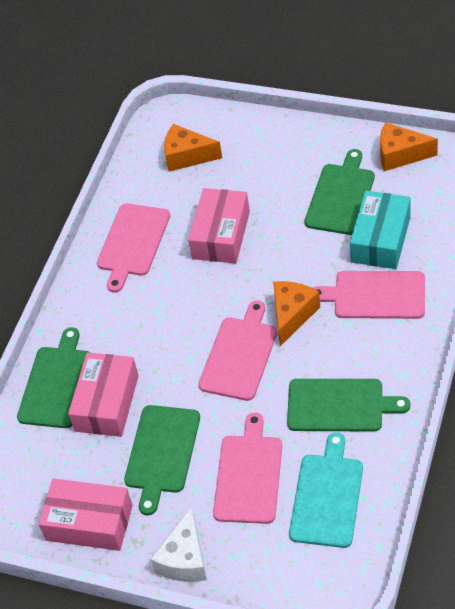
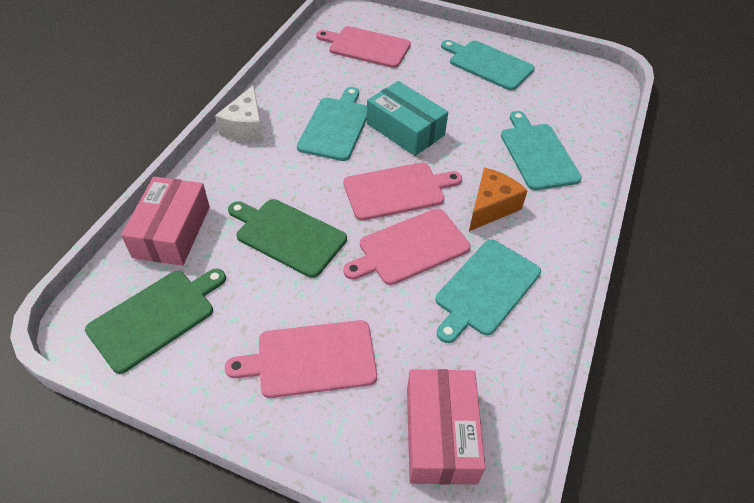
green cutting board: [17,327,90,428] [124,405,200,515] [287,379,411,432] [304,149,375,235] = 4 -> [85,269,226,374] [228,199,347,278] = 2
orange cheese: [164,124,222,172] [273,281,320,346] [380,122,438,171] = 3 -> [469,167,528,231] = 1
pink box: [38,479,133,551] [68,353,139,437] [188,188,250,263] = 3 -> [121,177,210,266] [407,369,486,485] = 2
turquoise cutting board: [289,433,363,548] = 1 -> [297,87,367,161] [436,239,541,343] [441,40,535,91] [501,111,582,190] = 4

